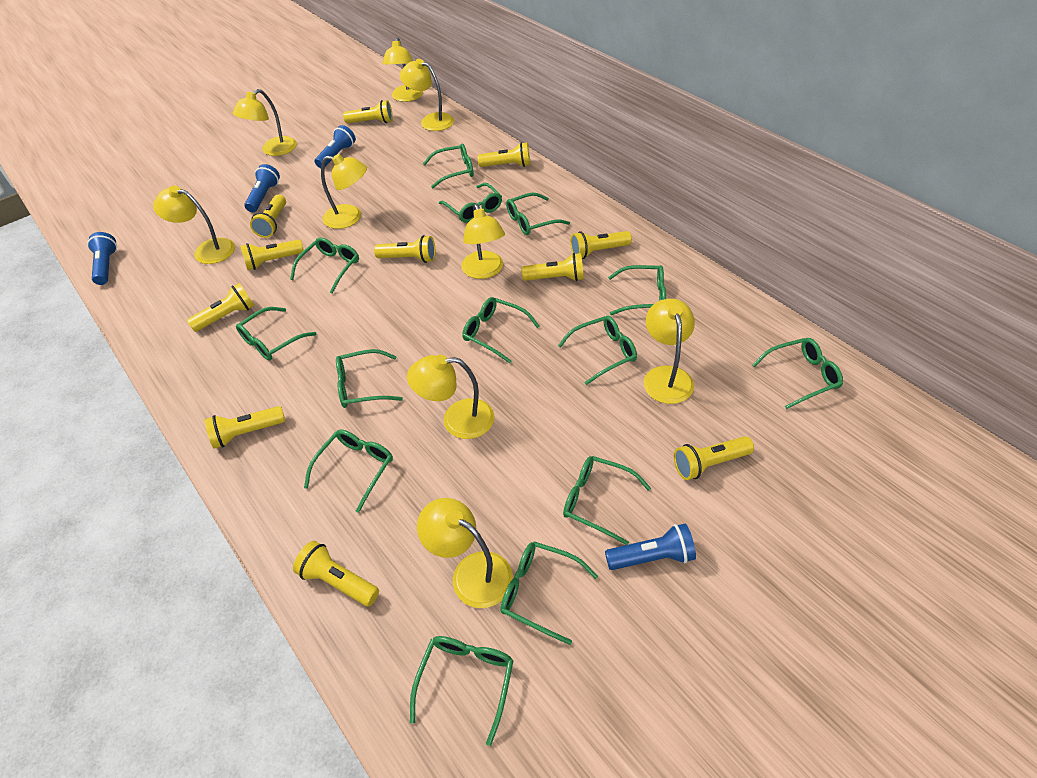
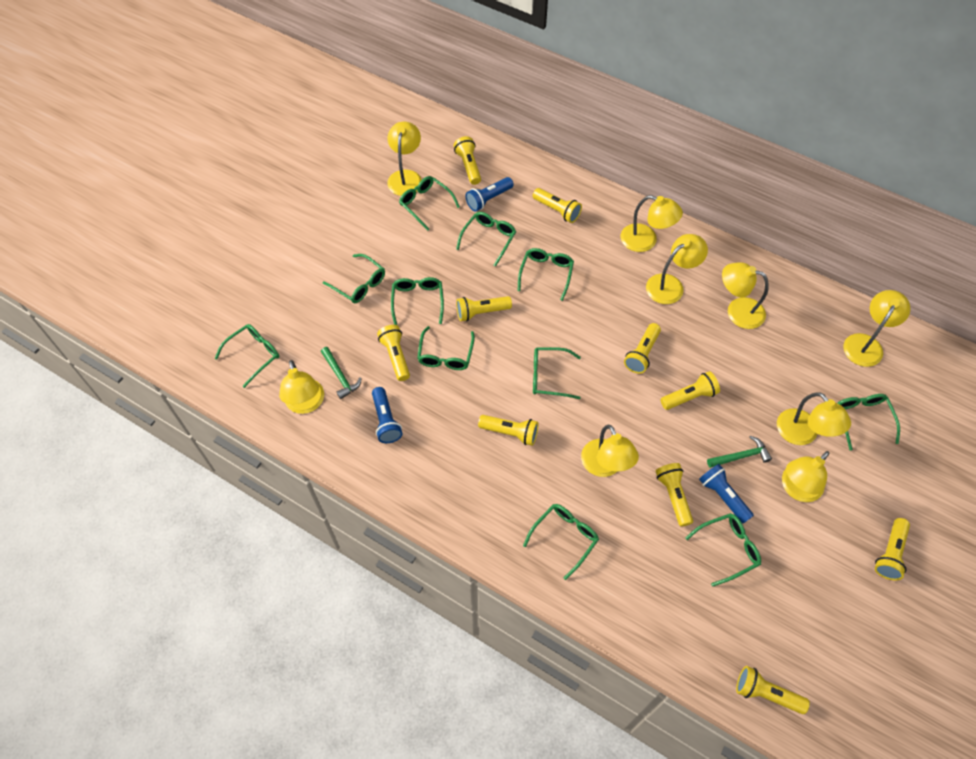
blue flashlight: [87,232,117,285] [244,164,280,212] [315,125,356,168] [605,524,696,570] = 4 -> [372,387,403,443] [465,177,514,211] [699,464,754,524] = 3
green glasses: [236,307,316,361] [290,237,359,294] [304,429,393,513] [336,349,403,408] [410,636,514,746] [423,144,474,188] [439,183,502,223] [462,297,540,363] [500,541,598,645] [506,193,570,235] [558,316,637,385] [563,456,651,545] [608,265,666,315] [752,338,843,409] = 14 -> [214,324,279,388] [323,254,385,303] [391,277,444,325] [399,176,460,231] [417,326,475,370] [456,212,516,267] [518,248,574,301] [523,504,599,580] [533,347,581,399] [685,513,761,586] [837,394,900,451] = 11
green hammer: none = 0 -> [321,347,362,399] [707,436,772,468] = 2
yellow flashlight: [187,283,255,332] [205,406,285,449] [240,239,304,270] [250,195,286,238] [293,541,379,606] [343,100,393,123] [374,235,435,263] [478,142,530,167] [521,253,584,281] [570,231,632,259] [674,436,754,480] = 11 -> [377,325,410,381] [454,136,481,185] [456,296,512,321] [478,415,539,446] [533,188,582,223] [624,323,661,374] [656,463,693,527] [661,371,720,410] [736,666,810,714] [875,518,910,580] = 10

